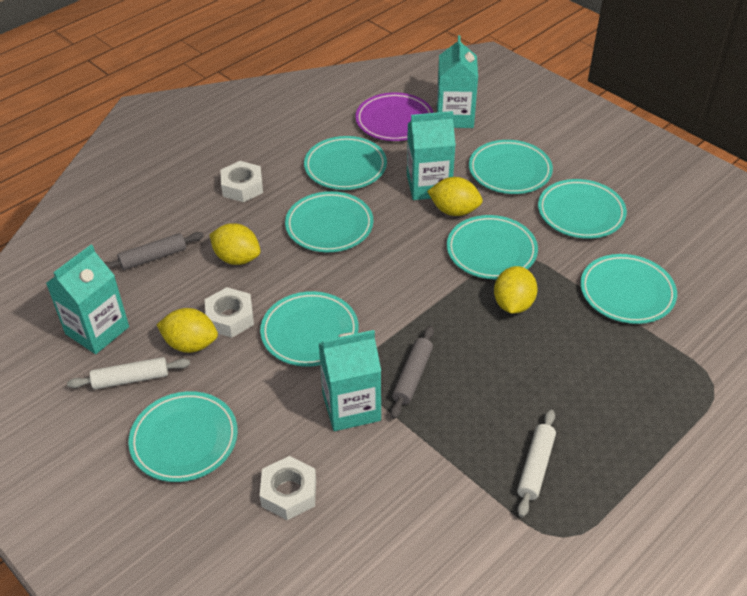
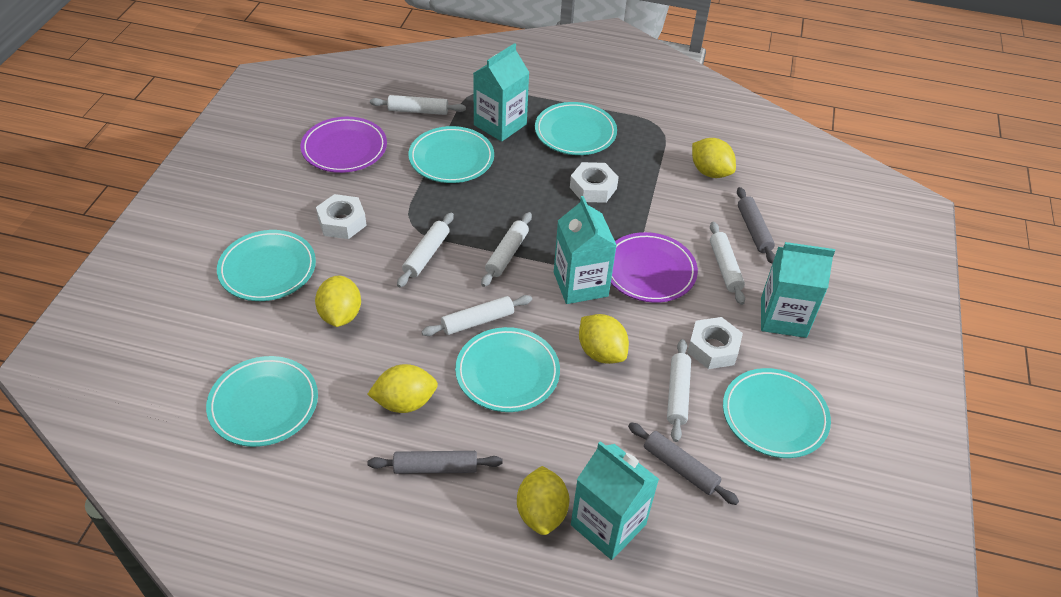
grey rolling pin: [105,232,204,270] [390,326,434,419] = 2 -> [367,451,503,474] [628,422,739,505] [737,187,775,264] = 3
purple plate: [355,92,434,141] = 1 -> [301,117,387,173] [611,232,698,303] = 2
turquoise plate: [128,391,238,482] [260,291,359,367] [285,191,373,252] [304,136,387,190] [447,215,538,279] [469,140,553,194] [538,179,627,239] [580,254,677,324] = 8 -> [206,356,318,447] [217,230,316,301] [409,126,494,183] [455,327,560,412] [535,102,617,155] [723,368,831,458] = 6
white rolling pin: [67,357,190,389] [517,409,556,517] = 2 -> [370,95,466,115] [397,213,454,288] [421,295,532,336] [481,212,532,287] [667,339,691,442] [710,222,745,305] = 6
yellow lemon: [157,308,218,353] [209,223,260,265] [427,177,483,216] [494,266,538,314] = 4 -> [315,275,361,327] [367,364,438,413] [517,466,569,535] [579,314,629,364] [692,138,736,178] = 5

